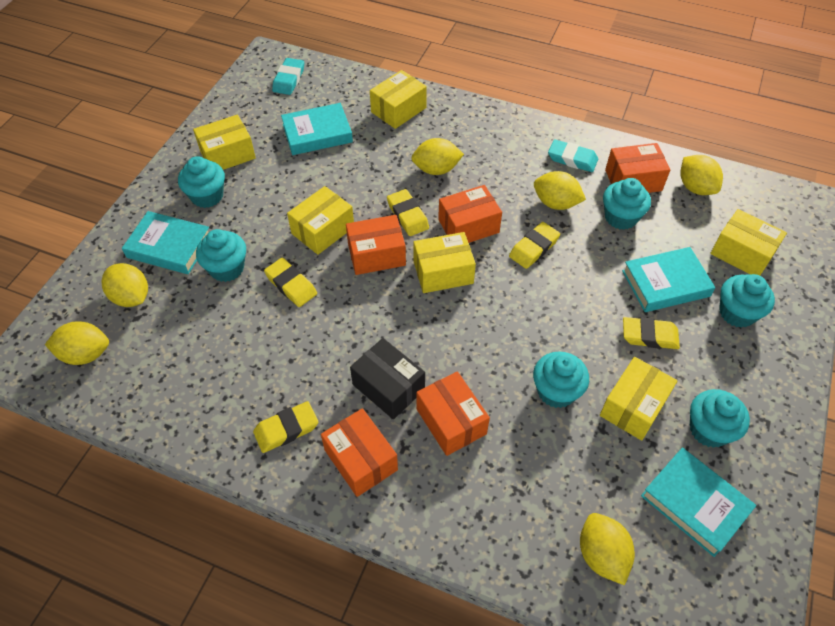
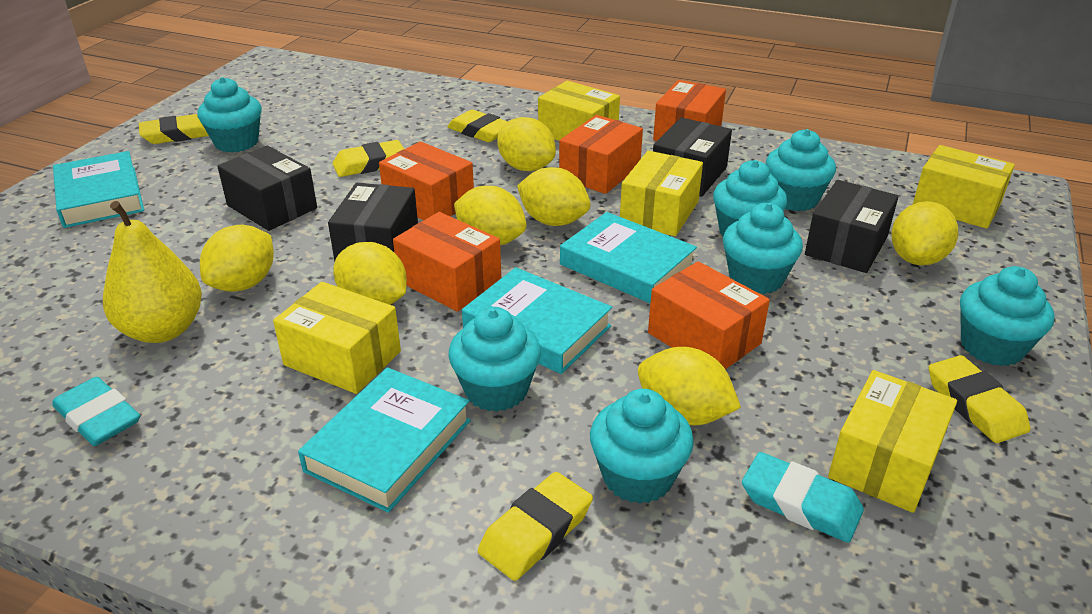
black box: [350,338,425,419] = 1 -> [217,146,317,231] [328,183,418,261] [653,118,732,197] [805,180,899,273] = 4
turquoise cupcake: [178,156,225,208] [196,229,246,282] [533,351,589,408] [603,178,651,230] [690,389,750,448] [719,274,775,328] = 6 -> [197,77,262,153] [448,307,541,412] [590,389,694,504] [713,160,787,237] [723,203,803,294] [766,129,836,211] [960,266,1055,366] = 7
yellow box: [193,114,256,170] [287,186,354,255] [370,70,427,129] [413,232,476,293] [600,357,678,441] [710,209,787,275] = 6 -> [273,282,401,394] [538,81,620,141] [620,151,703,236] [828,370,957,513] [912,145,1015,229] = 5
yellow lemon: [45,321,109,365] [101,263,148,307] [411,138,464,175] [534,171,586,210] [580,513,635,585] [680,155,723,195] = 6 -> [200,225,274,292] [333,242,407,305] [454,186,527,245] [497,117,556,171] [517,167,591,226] [638,347,741,425] [891,201,958,265] = 7
yellow pear: none = 0 -> [103,201,202,343] = 1

